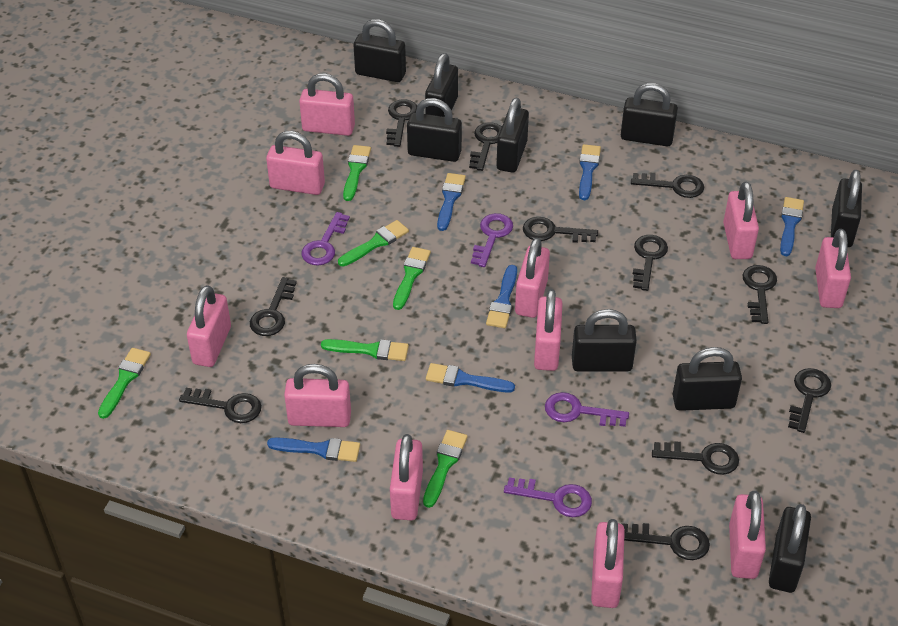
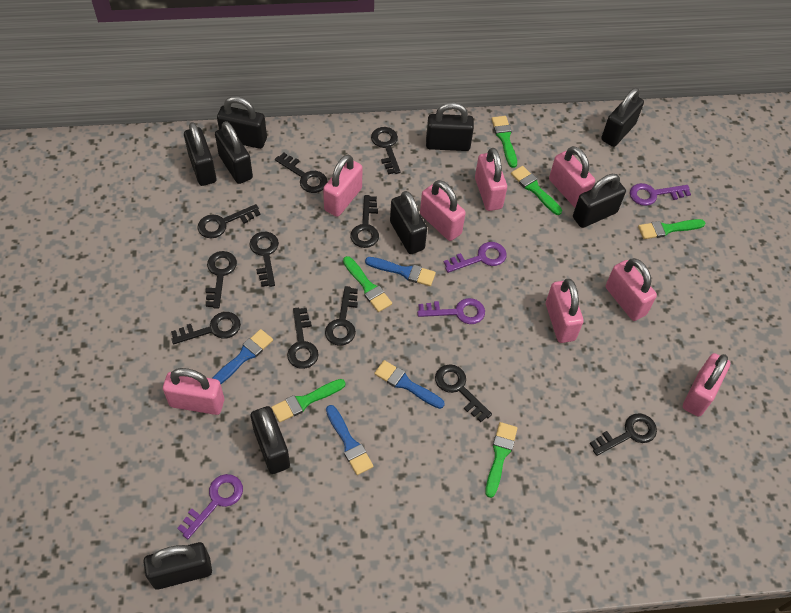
blue brush: [267,437,360,462] [426,363,515,392] [437,173,466,231] [486,265,517,328] [579,144,601,200] [780,197,804,256] = 6 -> [212,329,273,384] [326,405,374,475] [365,257,436,286] [374,360,445,409] = 4
pink padlock: [187,285,231,367] [266,131,325,195] [284,364,351,427] [299,73,355,136] [390,434,423,520] [515,238,550,318] [534,289,563,371] [591,519,625,608] [723,182,759,259] [729,491,766,579] [815,229,851,308] = 11 -> [163,368,224,415] [323,155,362,217] [420,180,466,241] [475,148,507,211] [546,279,584,343] [549,146,595,207] [606,258,657,321] [683,353,731,417] = 8

